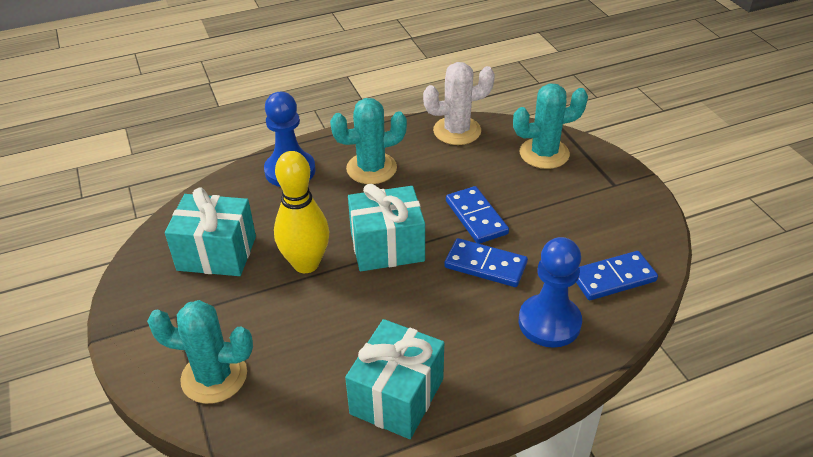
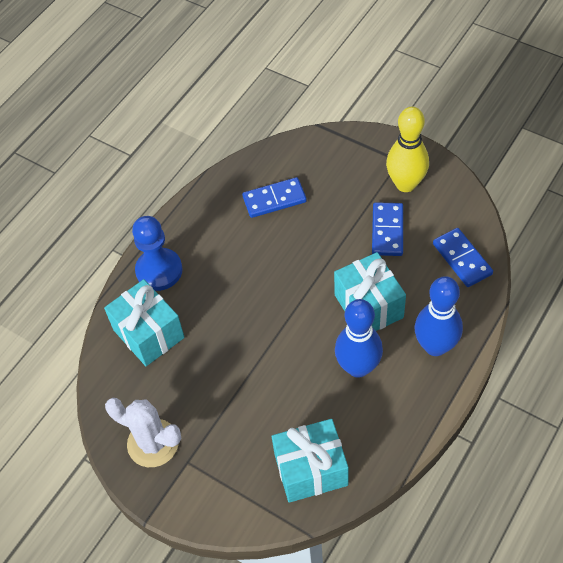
blue bowling pin: none = 0 -> [335,299,383,378] [414,276,463,356] = 2
blue pawn: [264,92,316,187] [519,237,582,348] = 2 -> [132,216,183,291] = 1
turquoise cactus: [147,300,253,404] [330,98,407,184] [513,83,588,169] = 3 -> none = 0

